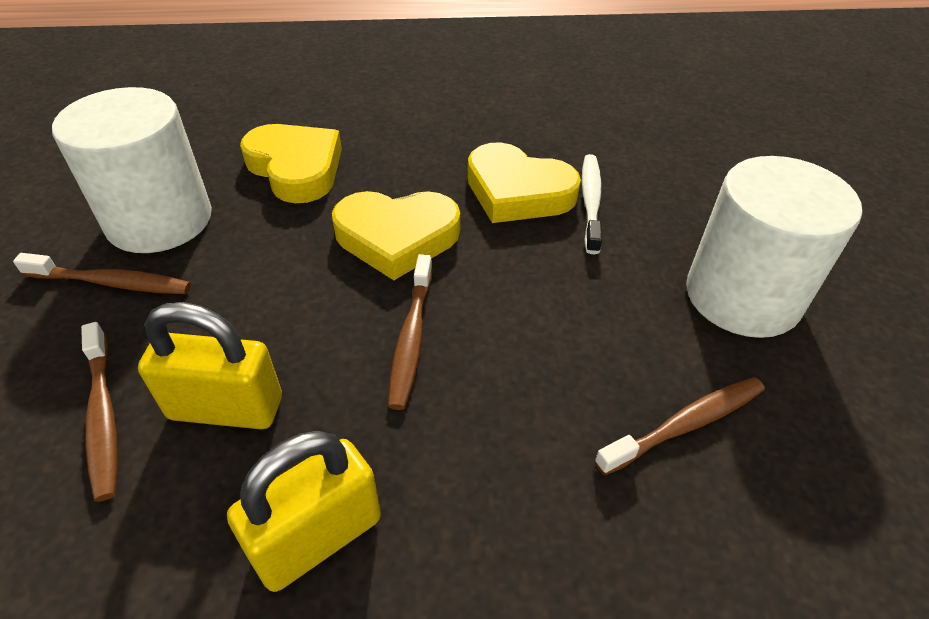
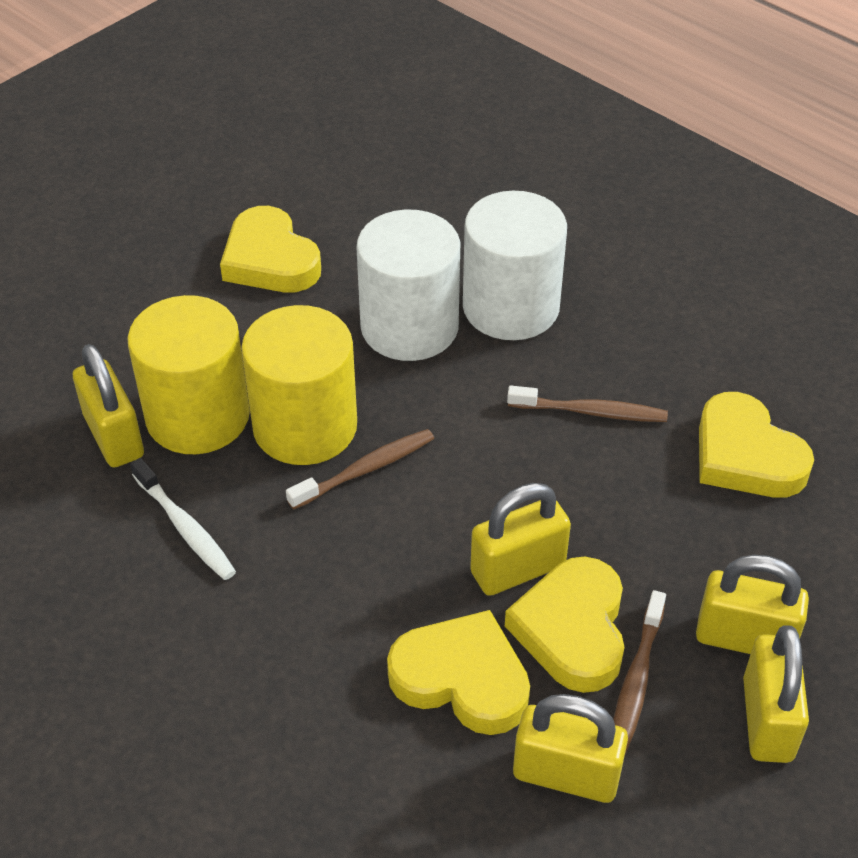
brown toothbrush: [13,253,191,294] [81,322,117,502] [388,254,433,410] [594,377,765,475] = 4 -> [286,429,434,510] [507,386,668,422] [613,590,666,755] = 3
yellow cylinder: none = 0 -> [127,295,250,454] [241,305,357,465] = 2
yellow heart: [240,124,342,203] [332,191,460,280] [468,142,581,223] = 3 -> [220,206,321,292] [387,610,530,735] [505,556,625,693] [699,392,814,498] = 4
yellow padlock: [138,302,282,429] [227,431,381,592] = 2 -> [73,344,144,467] [470,483,571,596] [513,694,628,803] [696,555,809,654] [743,625,809,763] = 5

